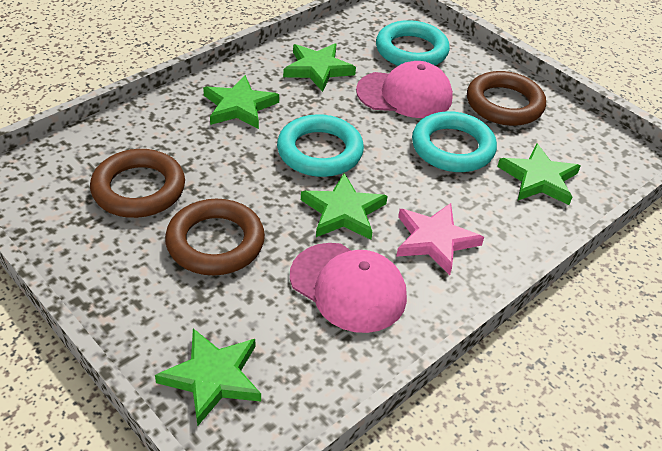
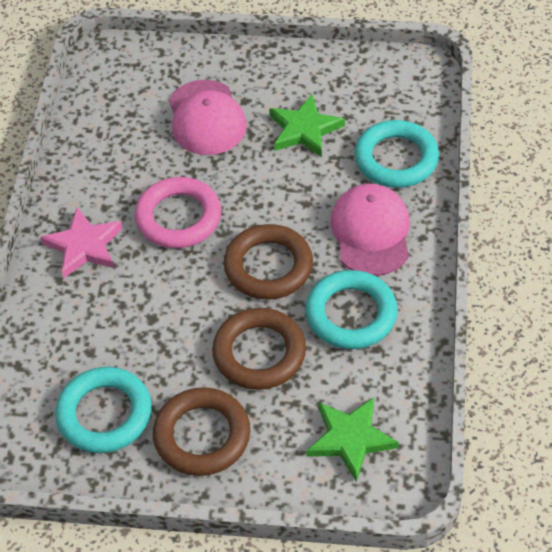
green star: [155,328,261,426] [203,75,279,129] [283,43,356,92] [301,173,388,240] [497,144,581,205] = 5 -> [269,94,345,157] [306,397,399,482] = 2
pink ring: none = 0 -> [135,177,221,248] = 1

